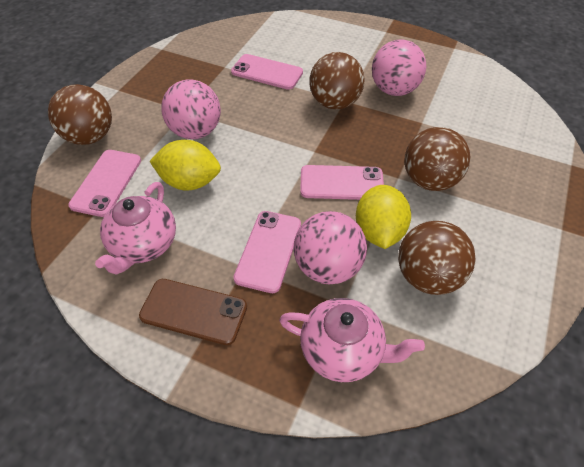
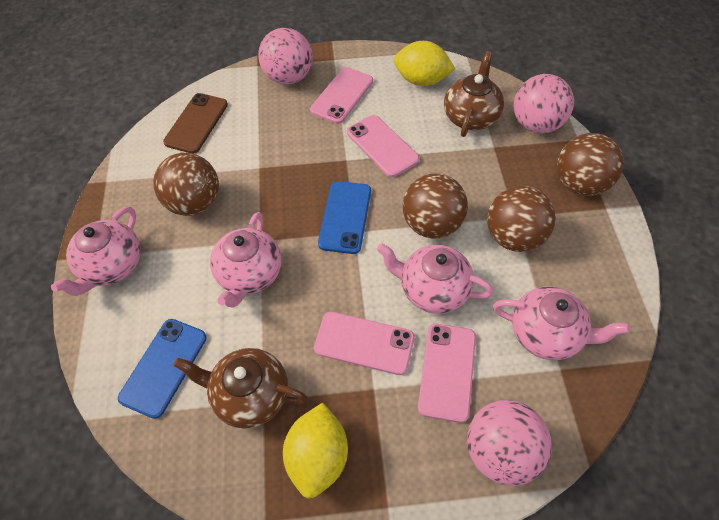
blue phone: none = 0 -> [118,319,207,419] [318,181,371,254] = 2
brown teapot: none = 0 -> [173,348,308,429] [444,51,504,137] = 2
pink teapot: [95,182,176,275] [279,298,425,382] = 2 -> [51,206,141,296] [210,212,282,308] [377,243,494,314] [493,287,630,360] = 4

